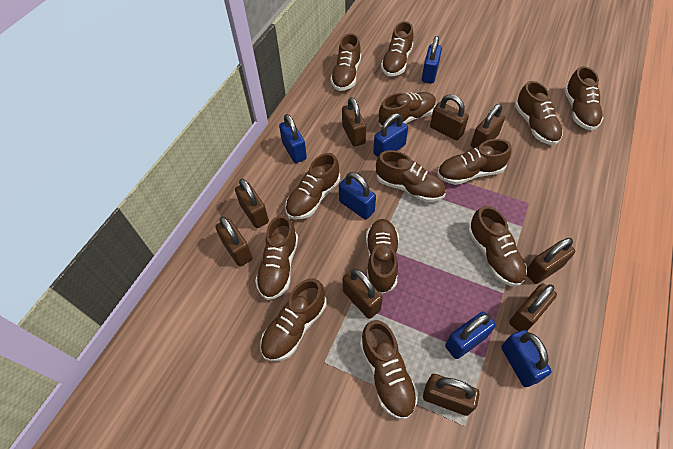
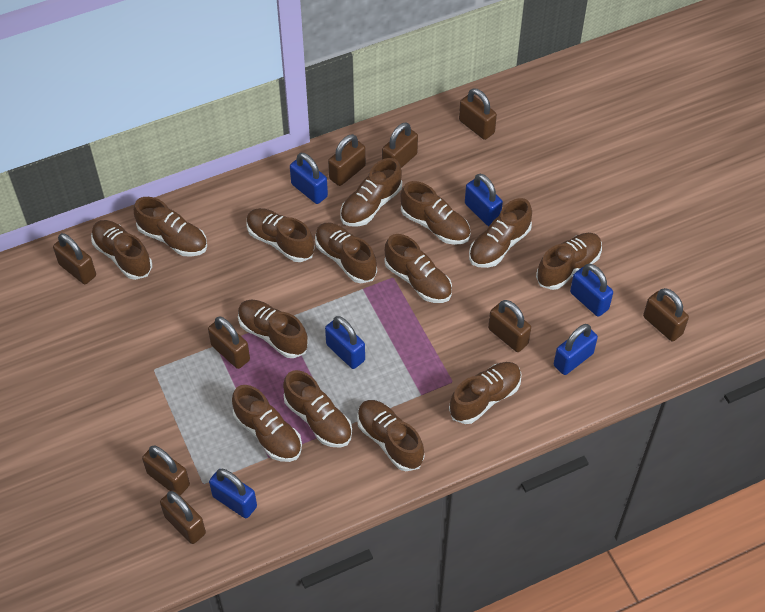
brown shoe: [255,215,298,300] [260,278,326,361] [285,153,340,219] [330,33,361,91] [360,320,418,420] [366,219,399,294] [376,150,446,202] [378,92,436,127] [381,21,414,76] [437,139,512,185] [468,206,527,287] [515,81,563,145] [564,66,604,130] = 13 -> [91,220,152,280] [134,197,207,257] [232,385,302,462] [238,300,308,358] [247,208,315,262] [283,370,352,448] [315,223,377,283] [340,158,402,226] [357,400,424,471] [384,234,452,303] [401,181,471,245] [449,362,522,424] [469,198,532,268] [536,233,602,290] = 14

